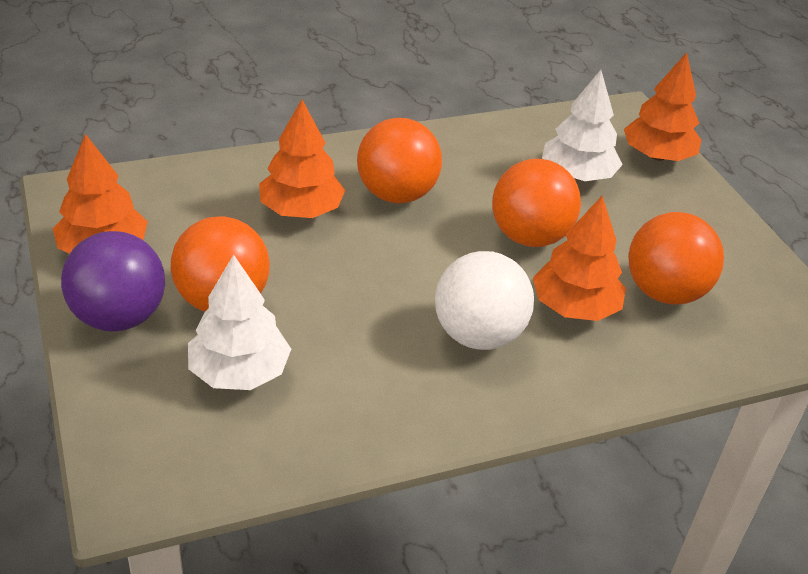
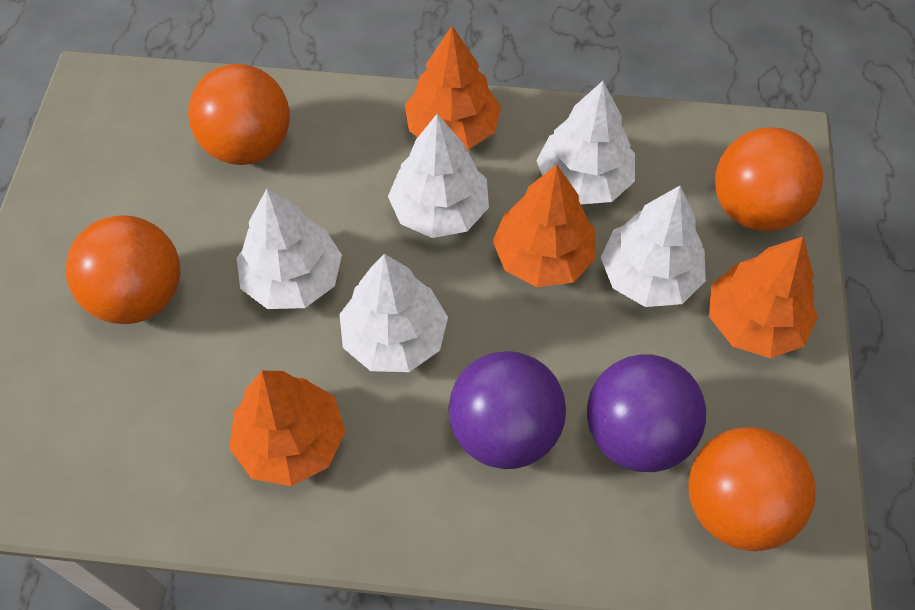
purple ball: [61,231,165,332] = 1 -> [448,351,566,469] [587,354,706,472] = 2
white ball: [435,251,534,350] = 1 -> none = 0
white tree: [188,254,291,390] [542,70,623,181] = 2 -> [237,189,342,309] [339,254,448,372] [388,114,489,238] [536,81,635,204] [601,186,706,307] = 5

